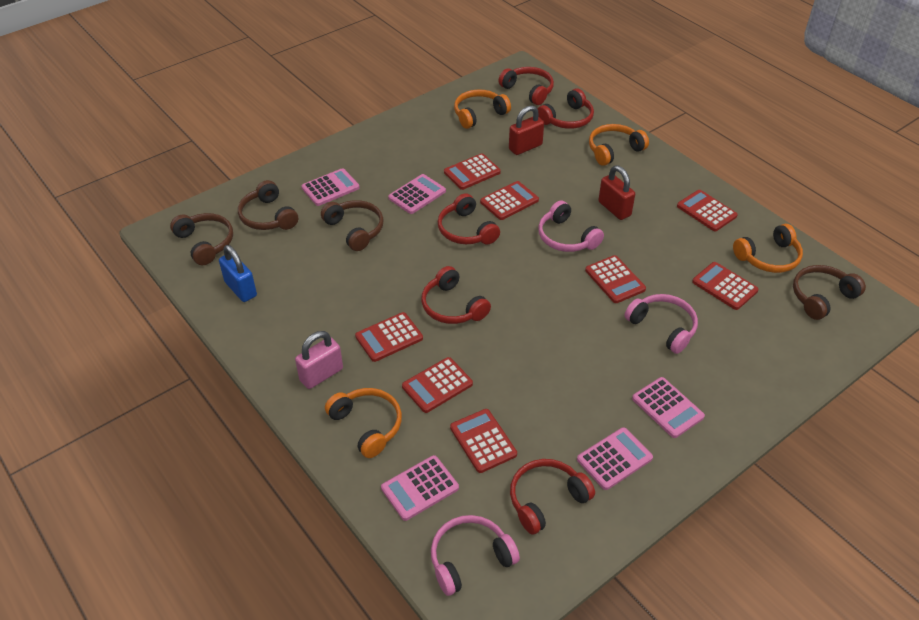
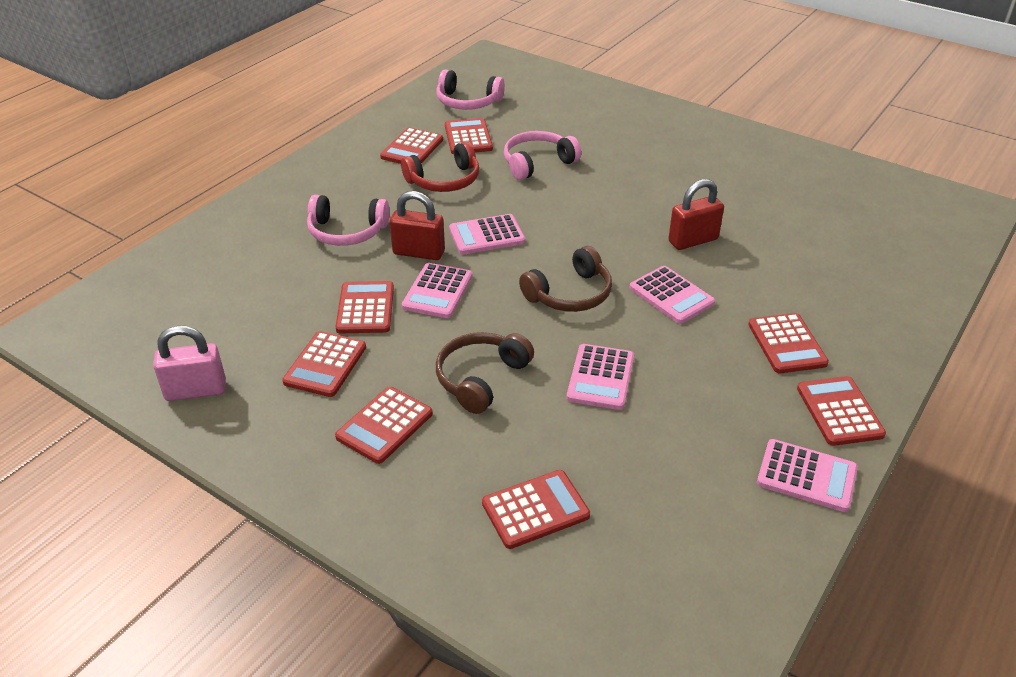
blue padlock: [219,245,257,302] = 1 -> none = 0
brown headphones: [170,213,233,265] [238,180,298,230] [321,200,384,251] [793,265,866,320] = 4 -> [436,332,534,414] [519,246,612,312] = 2
orange headphones: [325,388,402,458] [454,89,511,129] [589,124,649,166] [733,224,803,273] = 4 -> none = 0
red headphones: [421,266,491,324] [438,193,500,245] [498,67,554,105] [510,459,595,535] [538,88,594,129] = 5 -> [401,142,479,192] = 1

